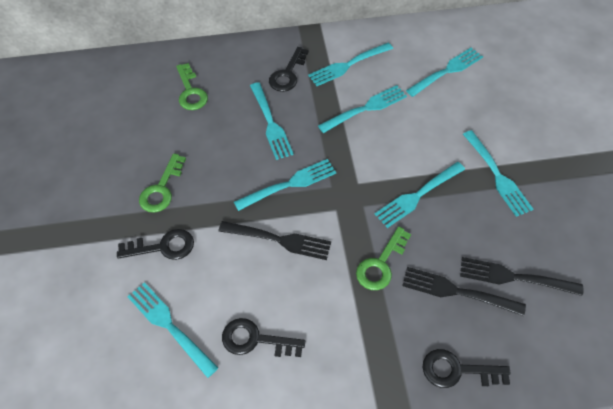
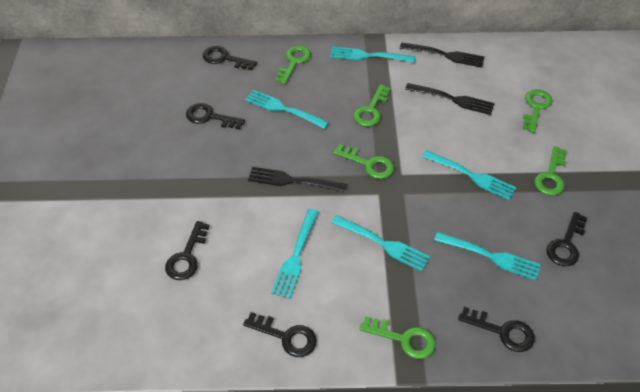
black key: [117,229,194,260] [222,318,305,357] [269,47,309,92] [422,349,511,388] = 4 -> [165,221,210,280] [186,103,245,129] [203,46,257,70] [243,312,317,357] [458,307,535,352] [546,212,587,266] = 6
green key: [139,153,186,213] [176,63,208,110] [356,226,411,290] = 3 -> [275,45,311,84] [333,144,394,179] [353,84,391,127] [359,316,436,359] [523,89,553,133] [534,146,567,196] = 6
turquoise fork: [127,282,218,378] [234,159,336,211] [250,82,294,160] [308,43,393,86] [318,85,407,133] [375,162,465,228] [406,48,483,97] [463,130,533,217] = 8 -> [245,90,329,129] [271,209,319,299] [330,46,415,63] [331,215,430,272] [422,150,516,200] [434,232,541,281] = 6

